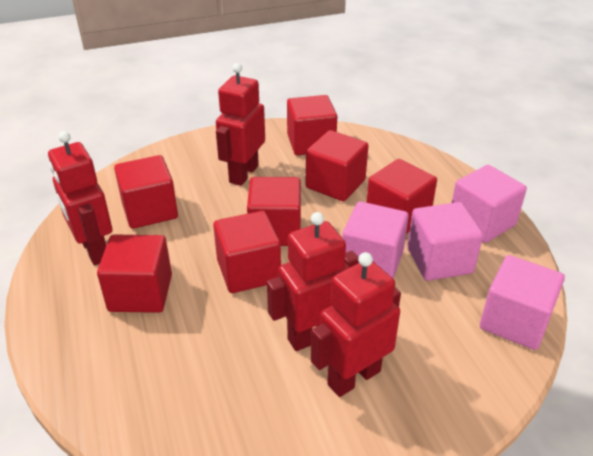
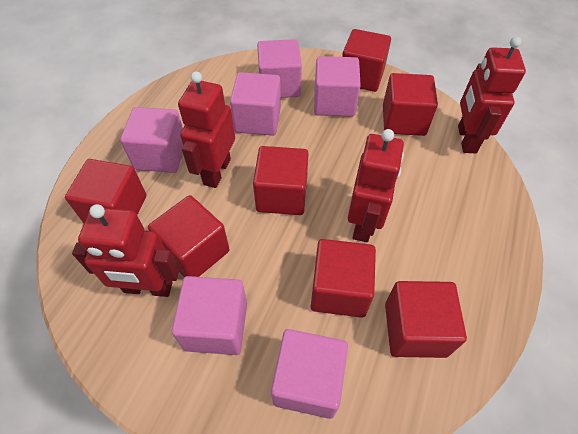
pink cube: [342,201,409,279] [407,202,483,281] [452,165,527,243] [480,255,565,350] = 4 -> [120,107,183,173] [172,276,247,355] [230,72,281,136] [257,39,302,98] [271,329,348,419] [314,56,361,117] = 6

